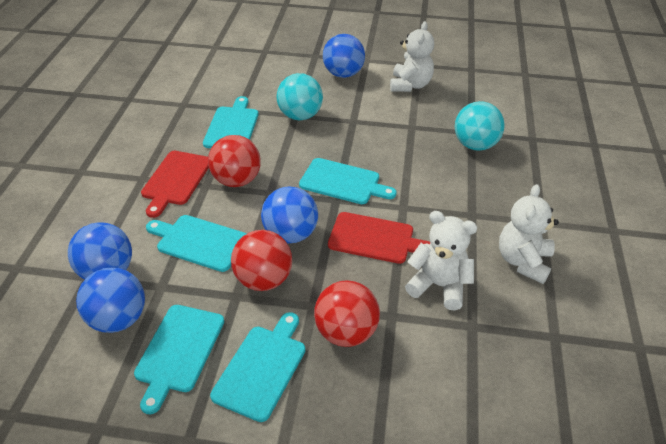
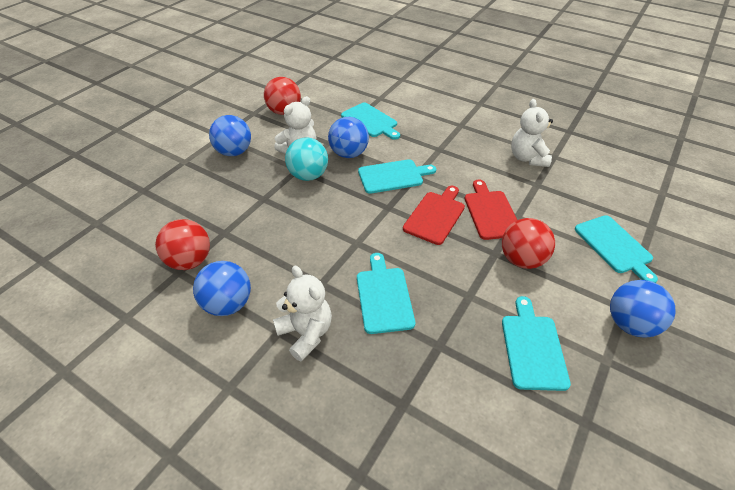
turquoise ball: [277,73,323,120] [455,101,505,151] = 2 -> [285,137,328,181] = 1

